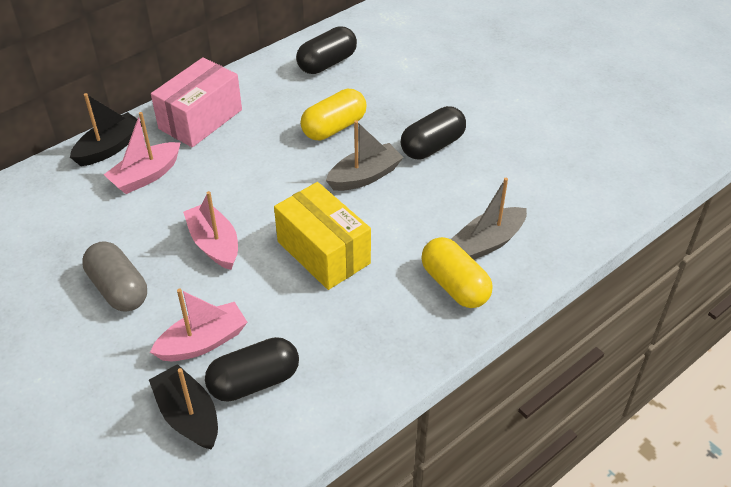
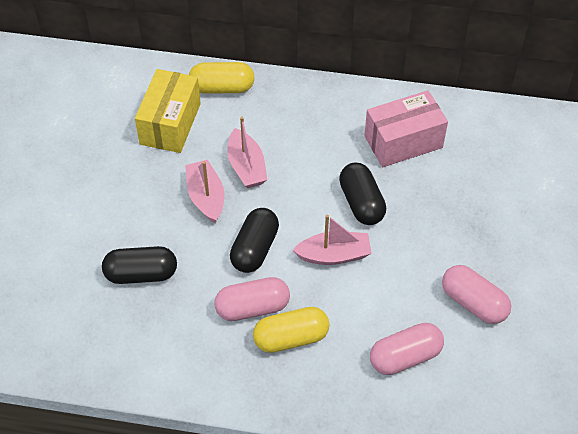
black boat: [70,93,142,166] [149,364,218,449] = 2 -> none = 0
grey boat: [326,120,404,191] [451,178,527,260] = 2 -> none = 0
grey capsule: [82,241,147,312] = 1 -> none = 0
pink capsule: none = 0 -> [214,277,290,321] [370,323,444,375] [442,265,511,324] = 3

